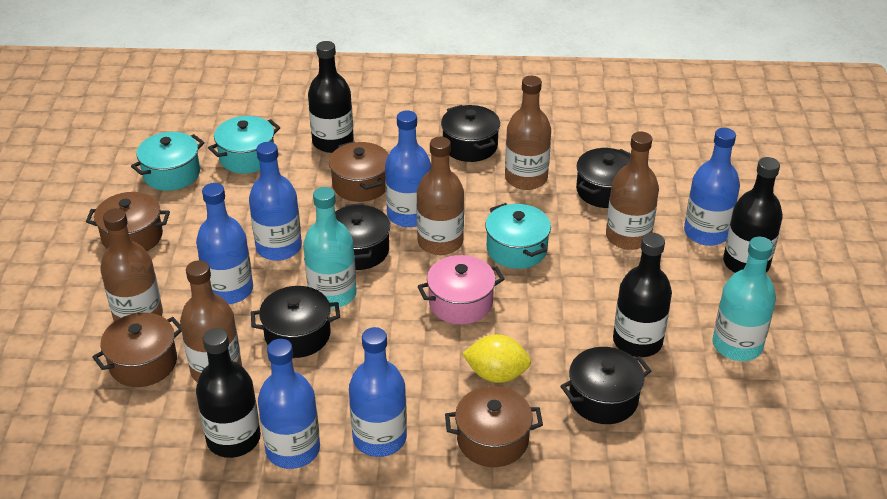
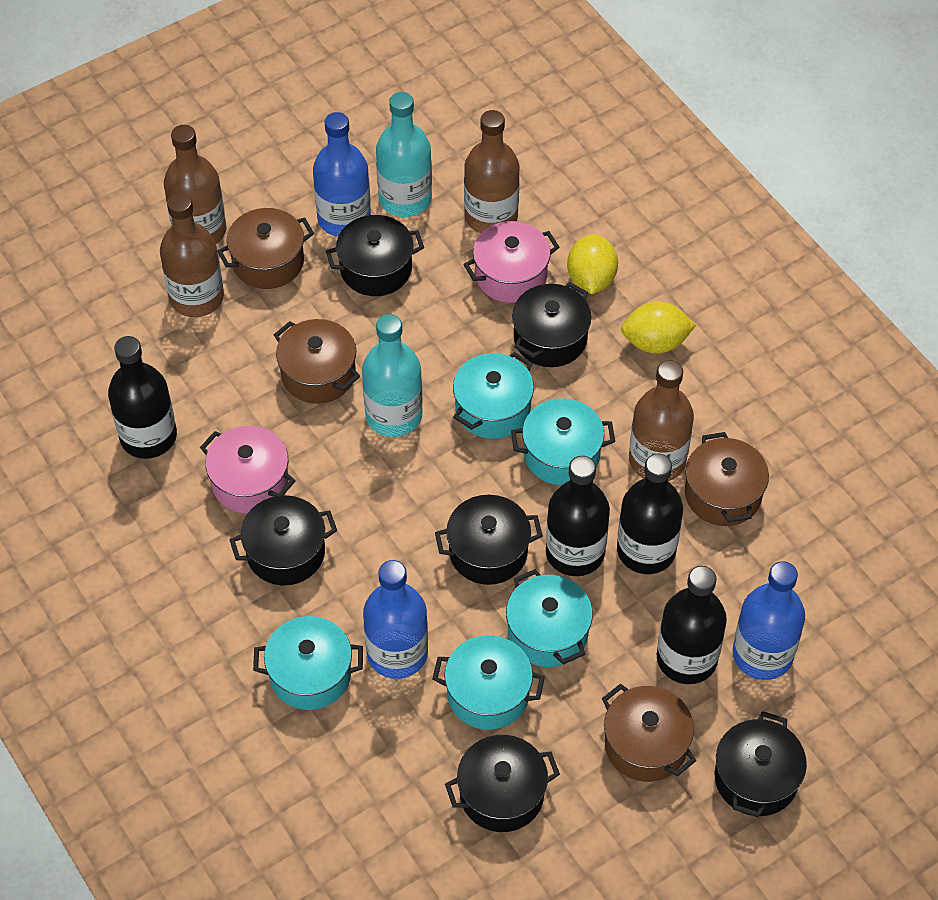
black pot: [251,286,340,358] [335,203,390,270] [441,105,500,162] [561,347,651,424] [576,148,631,208] = 5 -> [230,495,337,585] [326,215,424,296] [435,495,543,585] [445,735,560,832] [512,282,591,367] [715,711,807,817] = 6
blue bottle: [196,183,253,304] [249,142,302,261] [258,339,320,469] [349,327,407,457] [385,110,431,227] [684,128,740,246] = 6 -> [313,112,371,237] [363,560,428,679] [733,561,805,680] = 3
brown bottle: [100,208,163,322] [180,260,242,382] [416,137,464,255] [505,76,551,190] [606,132,659,250] = 5 -> [160,193,224,317] [164,125,226,244] [464,110,519,233] [629,360,694,481] = 4
pink pot: [418,255,505,325] = 1 -> [200,426,295,514] [463,221,559,303] = 2
turquoise pot: [131,132,205,191] [208,116,280,173] [485,203,551,269] = 3 -> [253,616,363,710] [432,635,545,730] [453,352,534,439] [506,569,593,667] [511,398,615,485] = 5
yellow lemon: [462,334,531,383] = 1 -> [567,234,618,294] [621,302,696,354] = 2

